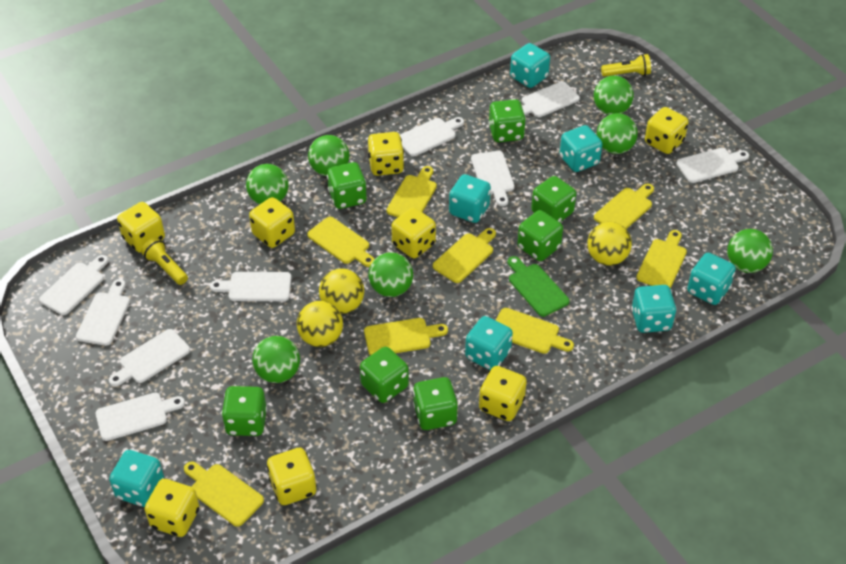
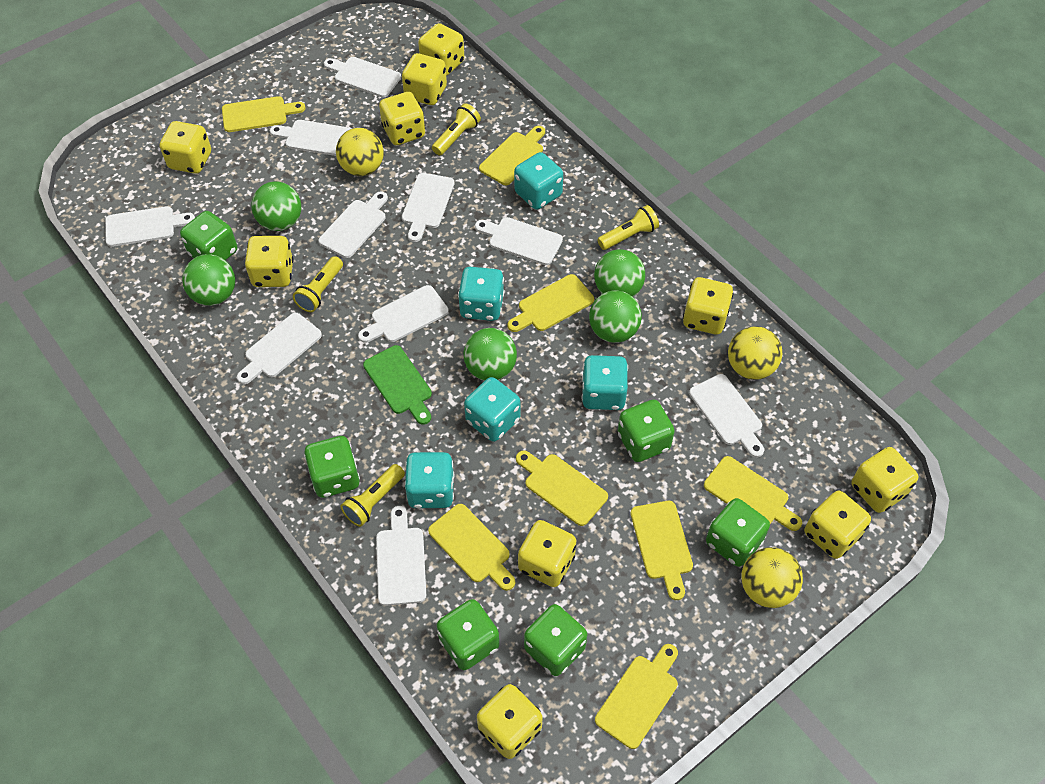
green ball: [246,164,288,205] [252,336,300,383] [308,135,349,176] [369,252,413,297] [594,76,633,115] [597,113,638,154] [727,229,773,273] = 7 -> [182,254,235,306] [251,181,301,231] [464,328,517,381] [589,291,642,343] [594,249,645,297] = 5
green dice: [221,386,267,436] [327,162,366,209] [360,347,409,403] [413,377,458,430] [488,99,526,142] [517,210,563,261] [531,176,576,222] = 7 -> [180,211,237,260] [304,436,360,498] [437,599,499,670] [524,604,587,676] [618,400,675,462] [706,498,770,567] = 6
turquoise dice: [109,450,164,507] [449,174,491,223] [465,316,513,370] [510,43,550,88] [560,125,603,172] [631,285,677,333] [687,253,736,305] = 7 -> [405,452,454,508] [458,267,504,321] [464,377,520,442] [514,152,563,210] [581,355,628,410] = 5
white cutting board: [39,255,108,315] [76,279,130,346] [96,392,185,441] [109,329,190,387] [210,272,291,301] [400,117,464,156] [471,151,515,206] [522,81,580,117] [676,148,749,183] = 9 -> [105,206,195,247] [237,313,322,384] [270,120,352,156] [318,191,388,258] [324,57,401,97] [358,285,449,343] [376,506,426,606] [402,173,454,242] [475,217,563,265] [689,374,764,458] = 10
yellow dice: [117,202,165,253] [144,479,199,537] [249,197,295,248] [267,448,317,505] [368,132,404,176] [391,207,436,258] [479,366,527,421] [645,107,689,154] = 8 -> [160,121,211,174] [245,236,294,287] [379,92,425,145] [402,53,447,105] [418,23,464,76] [477,684,543,759] [518,520,576,587] [683,277,734,335] [804,490,871,559] [852,447,919,513] = 10
yellow flashlight: [141,238,188,285] [601,54,651,77] = 2 -> [293,256,343,312] [340,464,405,527] [432,103,481,156] [597,205,659,250] = 4

